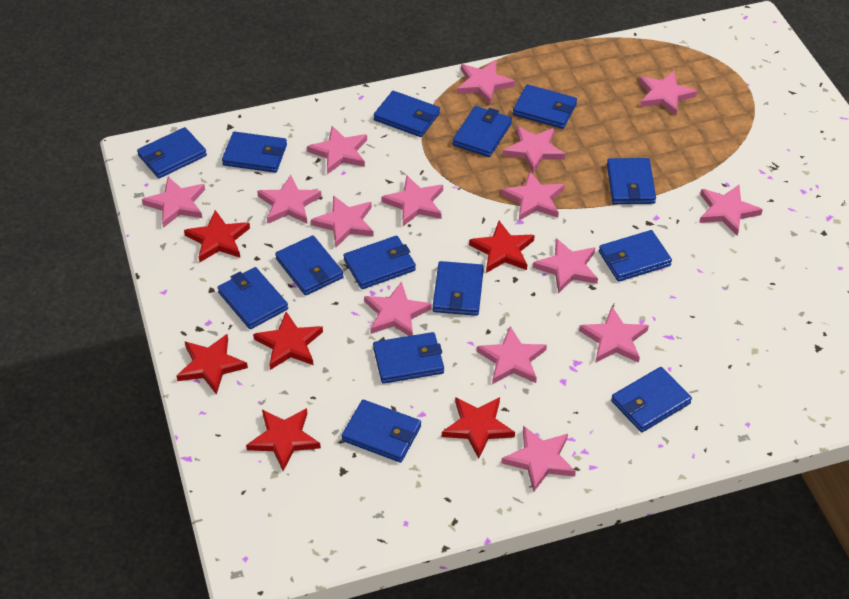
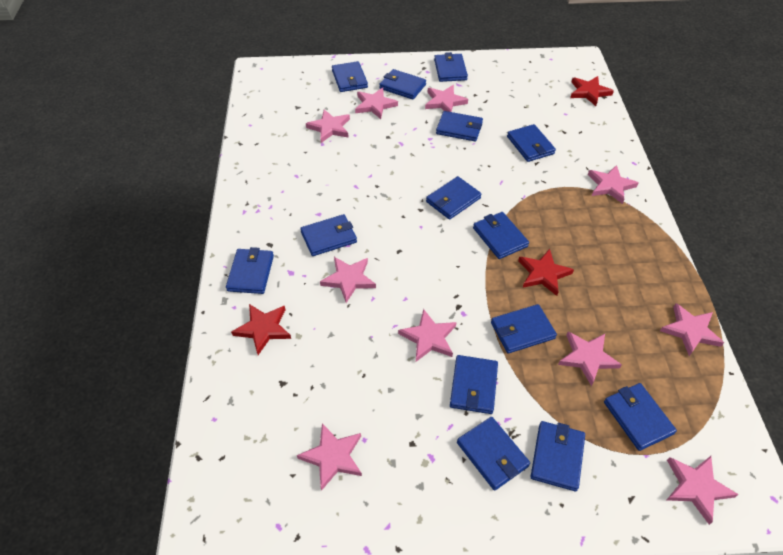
pink star: [142,177,205,228] [257,175,322,224] [307,126,367,174] [311,195,374,247] [364,282,432,336] [381,176,443,226] [457,60,515,104] [477,326,547,384] [501,171,565,220] [501,426,576,492] [503,126,565,173] [533,238,598,293] [579,307,649,363] [639,71,697,116] [699,185,763,236] = 15 -> [297,423,362,491] [306,109,350,143] [320,257,376,303] [355,88,398,119] [398,309,456,362] [425,85,468,112] [558,331,622,386] [588,165,639,204] [660,303,724,356] [667,456,739,525] = 10
red star: [177,334,248,395] [184,210,250,263] [246,408,321,471] [253,312,323,370] [442,397,515,459] [469,221,535,273] = 6 -> [231,304,291,355] [518,249,574,296] [570,76,614,106] = 3

